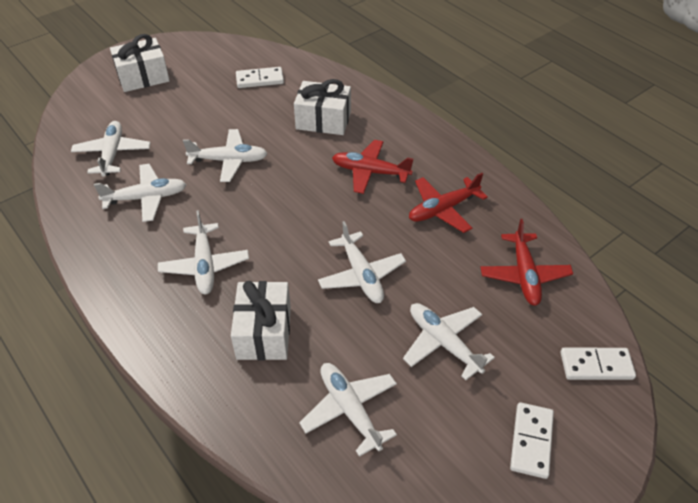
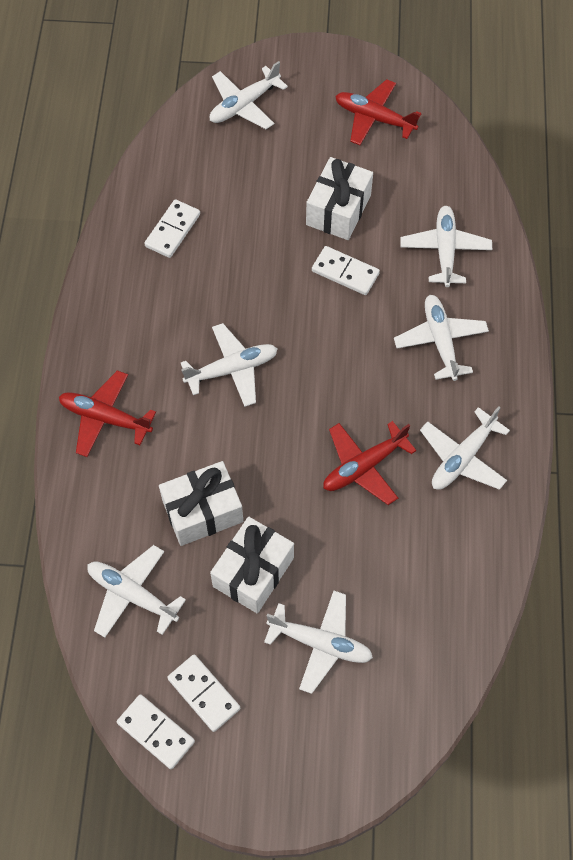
white domino: [236,67,284,88] [510,402,554,479] [560,348,636,380] = 3 -> [117,695,195,769] [144,199,200,258] [167,655,240,732] [312,246,380,295] = 4

